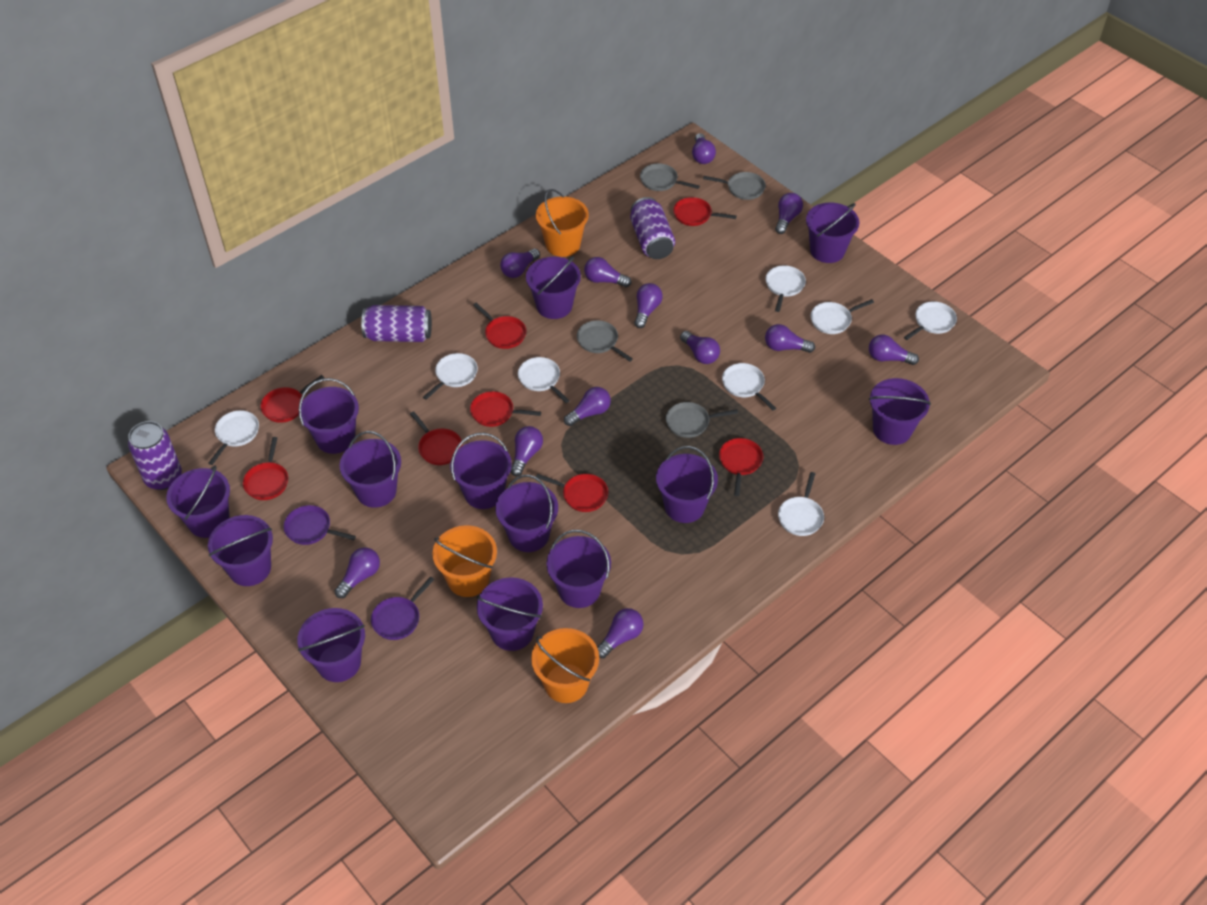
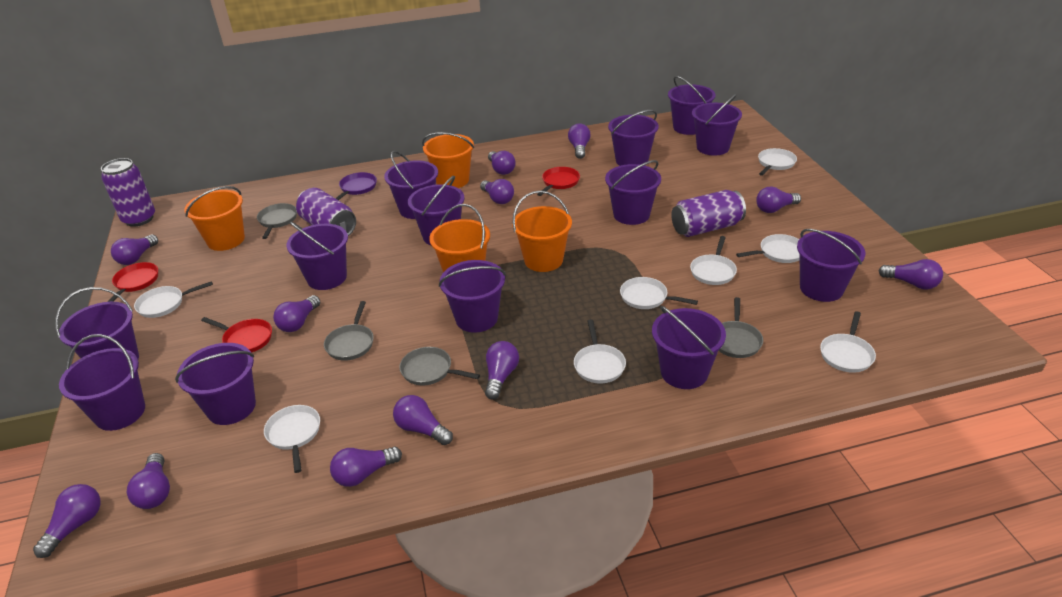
orange bucket: [432,525,497,597] [531,628,599,703] [536,189,589,257] = 3 -> [184,186,245,251] [422,132,474,188] [429,204,490,272] [512,191,572,272] = 4
purple pan: [284,505,356,545] [371,577,434,640] = 2 -> [335,172,377,200] = 1
red pan: [243,437,288,500] [260,375,324,423] [410,411,462,465] [470,391,541,427] [473,303,526,349] [536,474,608,512] [673,197,737,226] [719,438,763,496] = 8 -> [107,262,158,302] [201,317,272,353] [537,167,580,196] = 3

